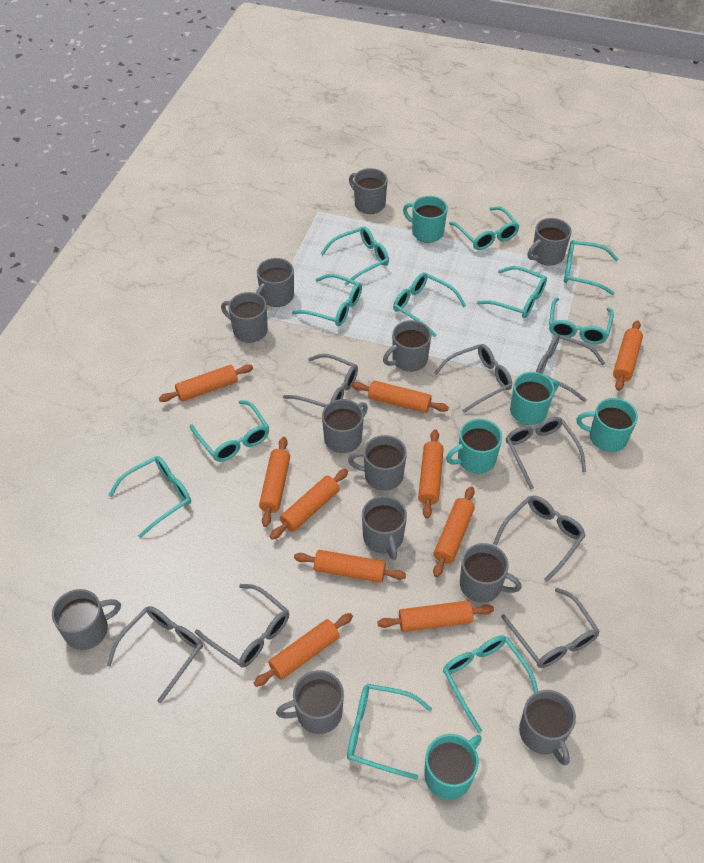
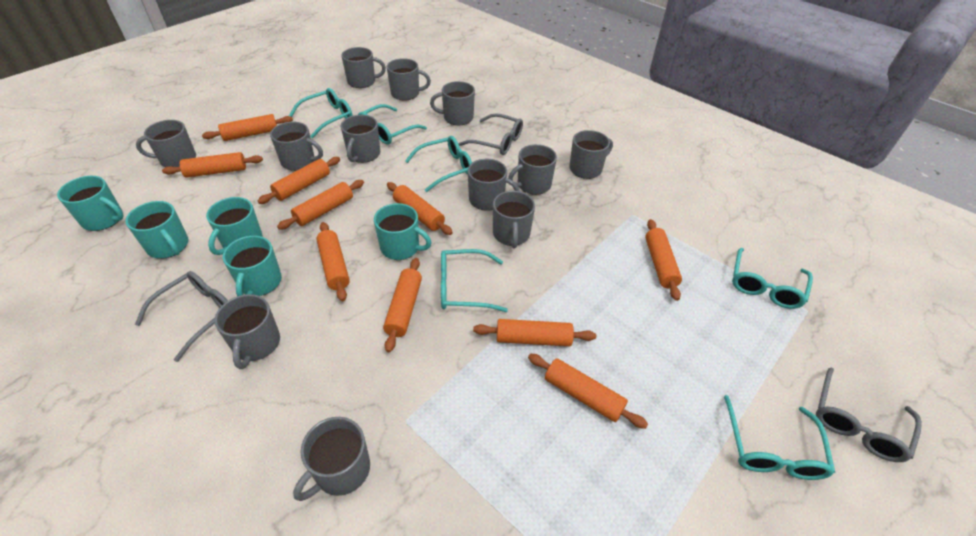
grey glasses: [107,606,203,703] [195,584,289,668] [283,354,358,407] [434,344,512,413] [493,496,586,582] [501,588,600,668] [506,417,586,490] [536,334,605,402] = 8 -> [135,271,228,362] [459,113,523,155] [816,367,922,462] = 3
turquoise glasses: [108,456,191,538] [190,400,269,462] [292,274,362,326] [320,226,389,286] [347,684,432,780] [393,272,466,337] [443,635,538,733] [449,207,519,250] [477,266,547,318] [549,298,614,344] [564,240,618,295] = 11 -> [289,88,353,138] [358,104,427,145] [405,136,472,192] [441,249,508,312] [724,395,835,480] [732,248,813,309] = 6

